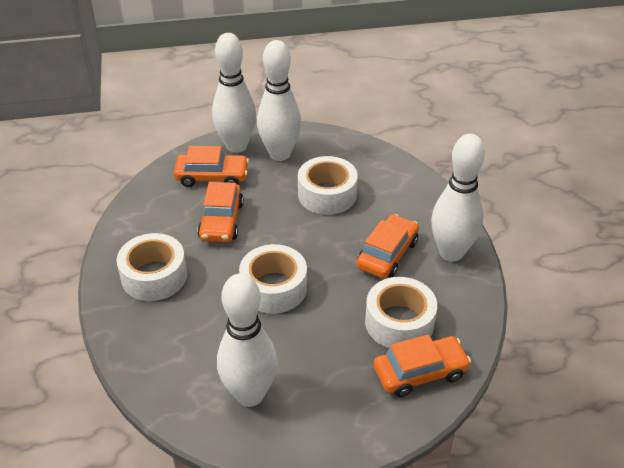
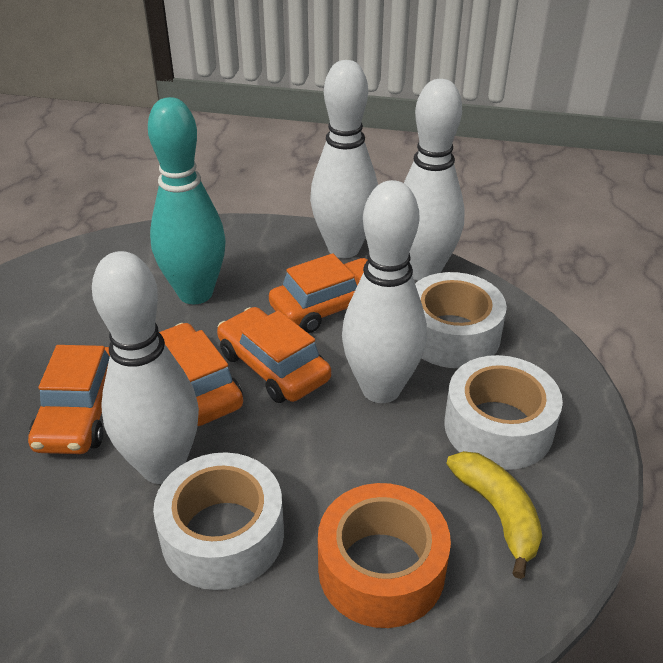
orange tape: none = 0 -> [318,483,451,628] = 1
turquoise bowling pin: none = 0 -> [148,97,226,304] = 1
white tape: [117,233,187,301] [239,244,307,314] [298,156,358,215] [365,277,437,348] = 4 -> [153,452,284,590] [415,272,507,368] [444,355,563,470] = 3
yellow banana: none = 0 -> [446,451,542,579] = 1

